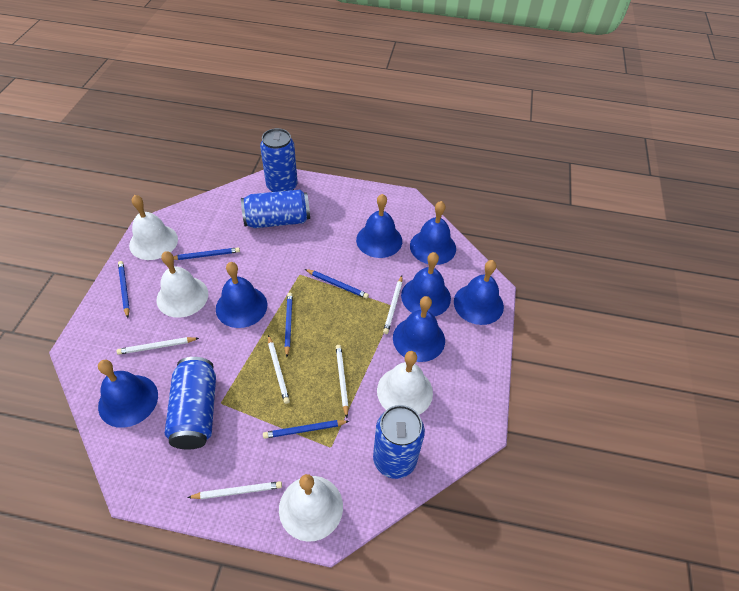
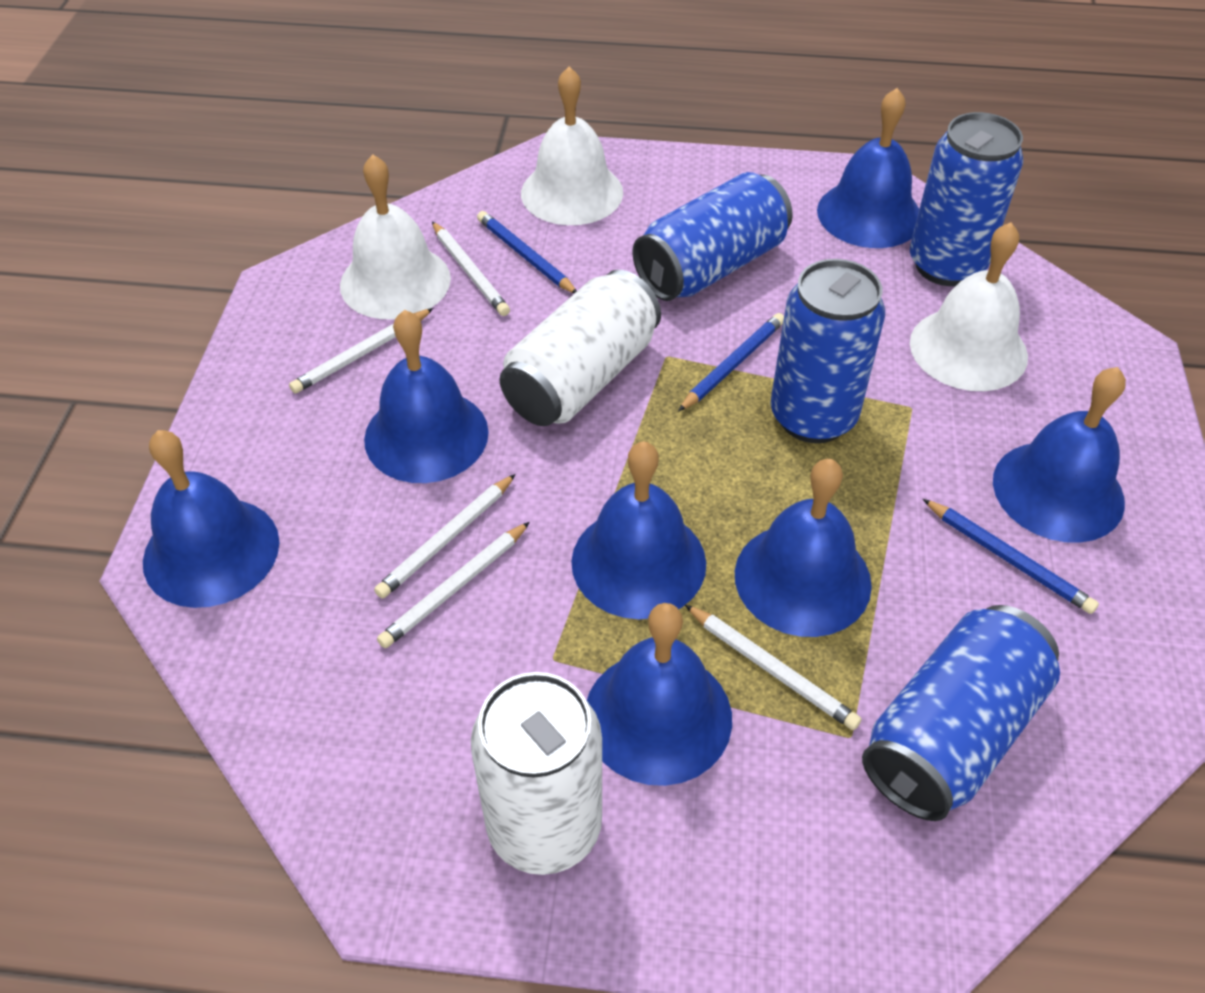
blue pencil: [118,261,130,318] [173,247,240,260] [263,420,349,439] [284,293,293,357] [305,269,369,299] = 5 -> [477,211,577,294] [678,313,784,412] [923,499,1099,614] = 3
white bell: [129,195,178,260] [157,251,208,318] [279,474,343,542] [377,351,433,415] = 4 -> [340,155,451,320] [521,67,623,225] [910,222,1028,391] = 3
white can: none = 0 -> [471,672,602,875] [499,270,661,426] = 2

